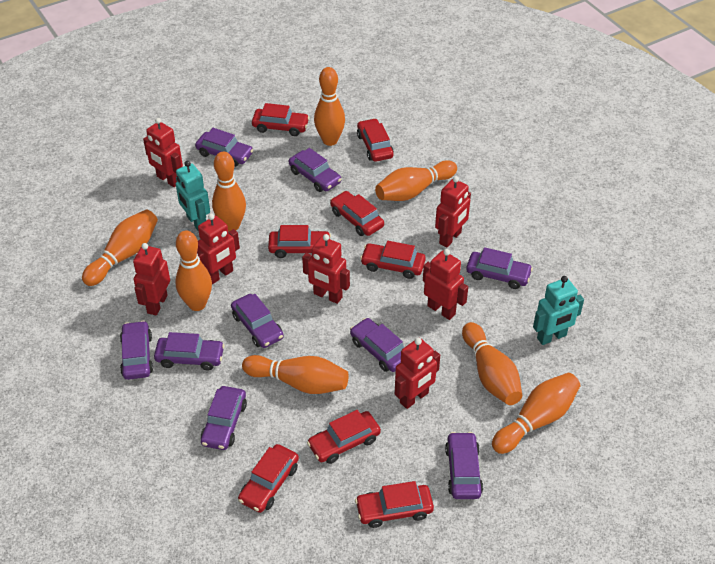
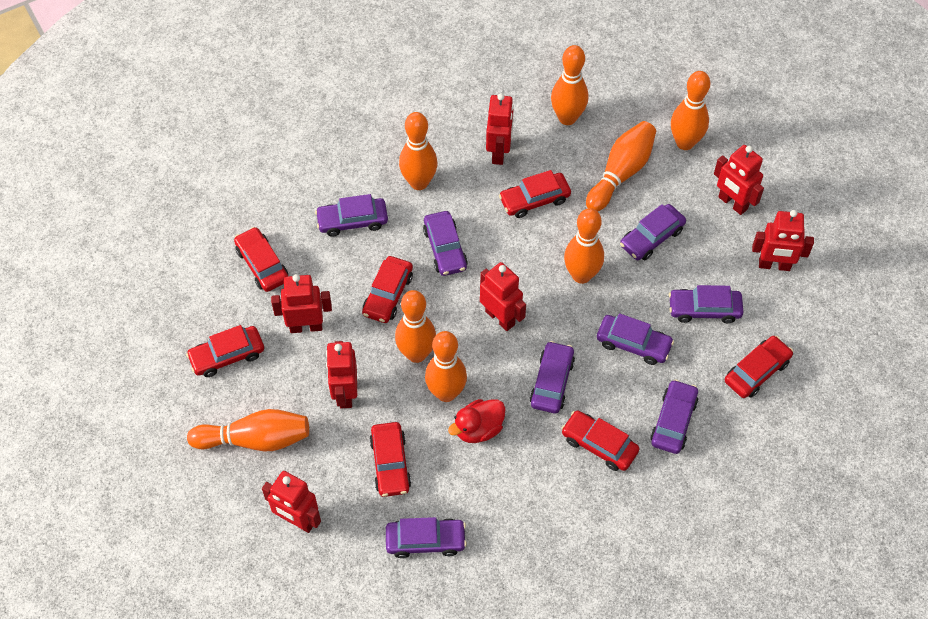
purple car: [120,321,153,380] [154,332,225,371] [195,128,253,167] [201,386,247,450] [231,294,284,348] [289,148,342,192] [350,318,404,372] [445,432,483,499] [466,247,533,289] = 9 -> [315,194,388,237] [386,517,467,558] [423,211,468,276] [530,341,575,413] [597,313,674,365] [620,204,686,260] [650,379,698,454] [669,285,743,323] = 8
red car: [238,444,299,513] [252,103,310,136] [268,225,331,258] [307,410,381,464] [330,191,384,236] [355,481,434,528] [357,118,394,162] [360,241,426,279] = 8 -> [186,325,264,377] [234,227,288,292] [362,256,413,323] [369,422,411,497] [499,170,571,218] [561,410,639,471] [725,336,793,398] = 7
red duck: none = 0 -> [448,399,506,443] = 1
turquoise robot: [176,161,210,232] [533,276,584,345] = 2 -> none = 0

